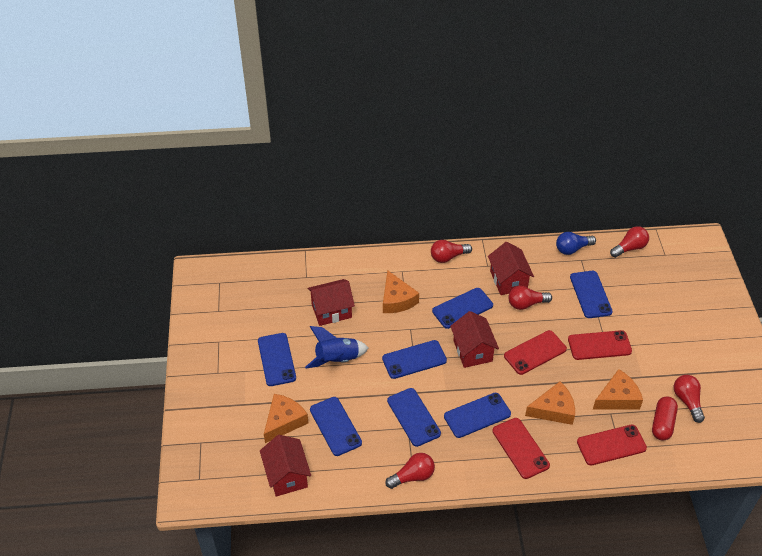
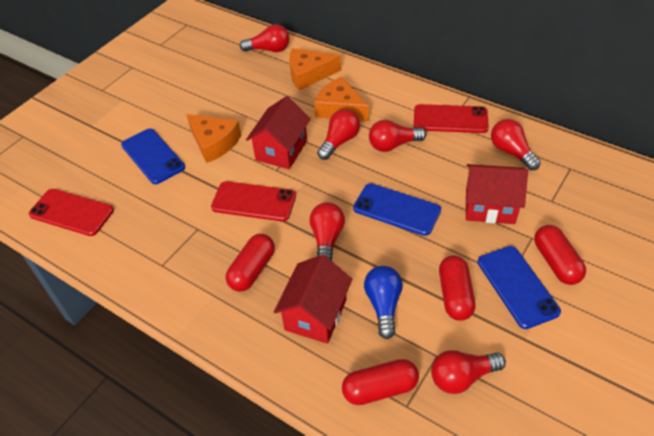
blue phone: [258,333,296,386] [310,397,362,456] [382,340,447,379] [387,388,441,447] [432,288,493,329] [444,393,511,438] [570,271,613,318] = 7 -> [121,129,185,184] [353,183,441,236] [478,246,561,329] = 3
blue rocket: [305,326,369,368] = 1 -> none = 0
orange cheese: [264,394,308,443] [383,270,419,313] [525,381,575,425] [593,369,643,410] = 4 -> [186,114,241,163] [289,48,341,91] [314,77,369,121] = 3
red capsule: [652,396,678,441] = 1 -> [226,234,275,292] [342,359,419,405] [439,255,476,321] [534,225,586,285] = 4
red house: [260,435,311,497] [307,279,355,326] [450,311,499,368] [488,242,534,295] = 4 -> [246,96,311,169] [274,255,352,344] [466,164,528,224] = 3
red light bulb: [385,453,435,489] [431,240,472,263] [509,286,552,310] [610,226,649,258] [674,375,705,423] = 5 -> [240,24,290,52] [309,202,345,261] [317,109,360,160] [369,120,426,152] [431,350,506,394] [491,119,541,170] = 6
red phone: [492,418,550,479] [504,330,567,375] [568,330,632,360] [577,425,647,466] = 4 -> [29,189,114,236] [211,181,296,221] [414,104,489,133] = 3

